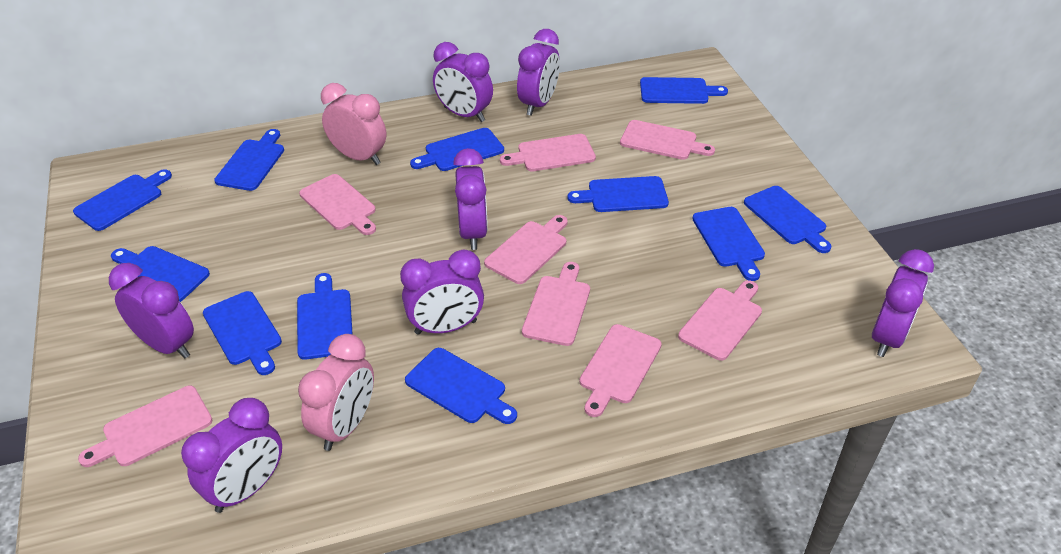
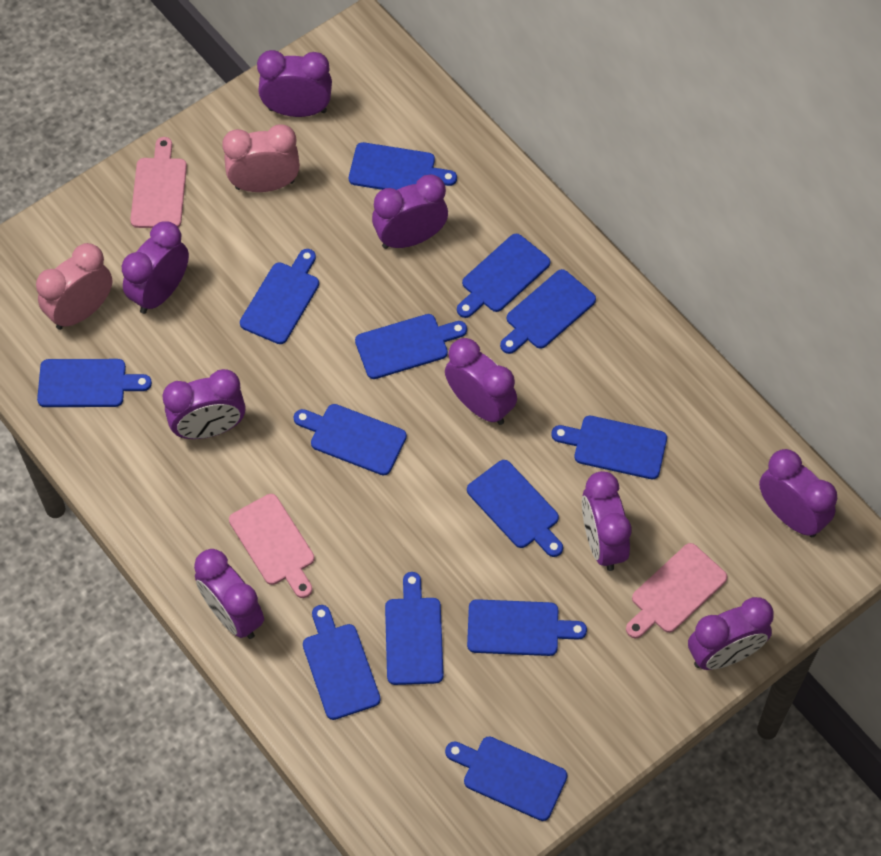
blue cutting board: [73,169,172,231] [111,246,210,302] [203,291,282,375] [214,129,284,191] [297,273,352,360] [405,348,517,424] [410,128,504,171] [567,176,669,212] [640,77,728,104] [692,207,765,281] [744,186,832,253] = 11 -> [37,359,152,407] [240,249,319,344] [294,404,407,475] [303,605,381,720] [349,142,457,190] [355,314,467,379] [385,572,444,685] [445,736,568,821] [457,234,550,318] [467,460,563,557] [467,599,587,656] [500,269,596,354] [551,416,667,479] = 13
pink cutting board: [78,386,213,467] [299,174,376,235] [484,215,568,284] [500,134,596,171] [522,262,590,346] [579,324,662,417] [620,120,715,160] [678,280,762,361] = 8 -> [130,137,187,228] [229,494,315,598] [626,543,728,638] = 3
purple clock: [109,263,194,359] [181,398,282,513] [400,249,484,335] [433,42,493,122] [453,148,488,250] [517,29,560,116] [872,249,934,357] = 7 -> [122,221,189,314] [162,369,245,439] [194,549,264,639] [257,50,332,117] [372,174,448,249] [445,338,517,425] [582,471,631,571] [688,597,774,670] [759,449,837,537] = 9

